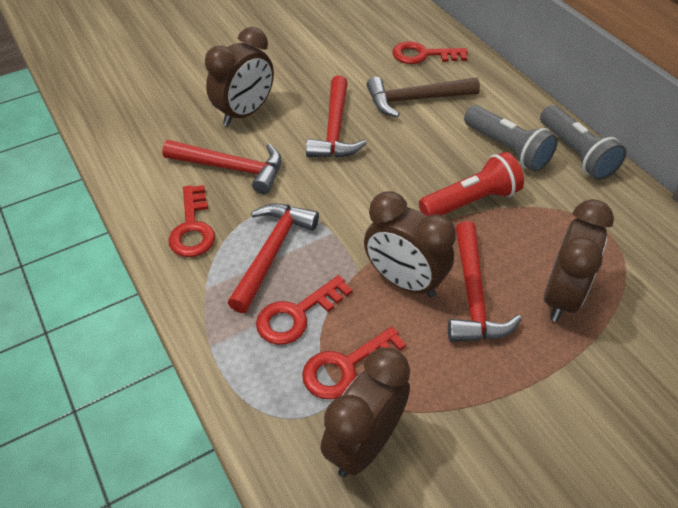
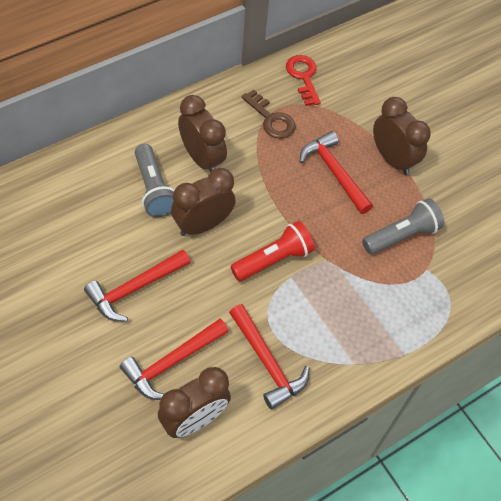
brown hammer: [366,77,480,117] = 1 -> none = 0
brown key: none = 0 -> [242,89,296,139] = 1
red key: [168,185,215,257] [256,275,352,345] [302,327,406,399] [392,41,468,64] = 4 -> [286,55,321,106] = 1

